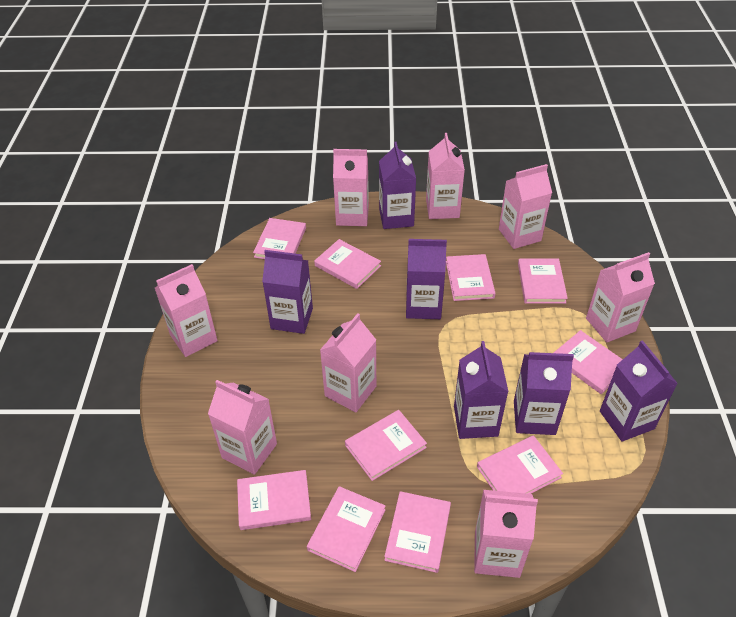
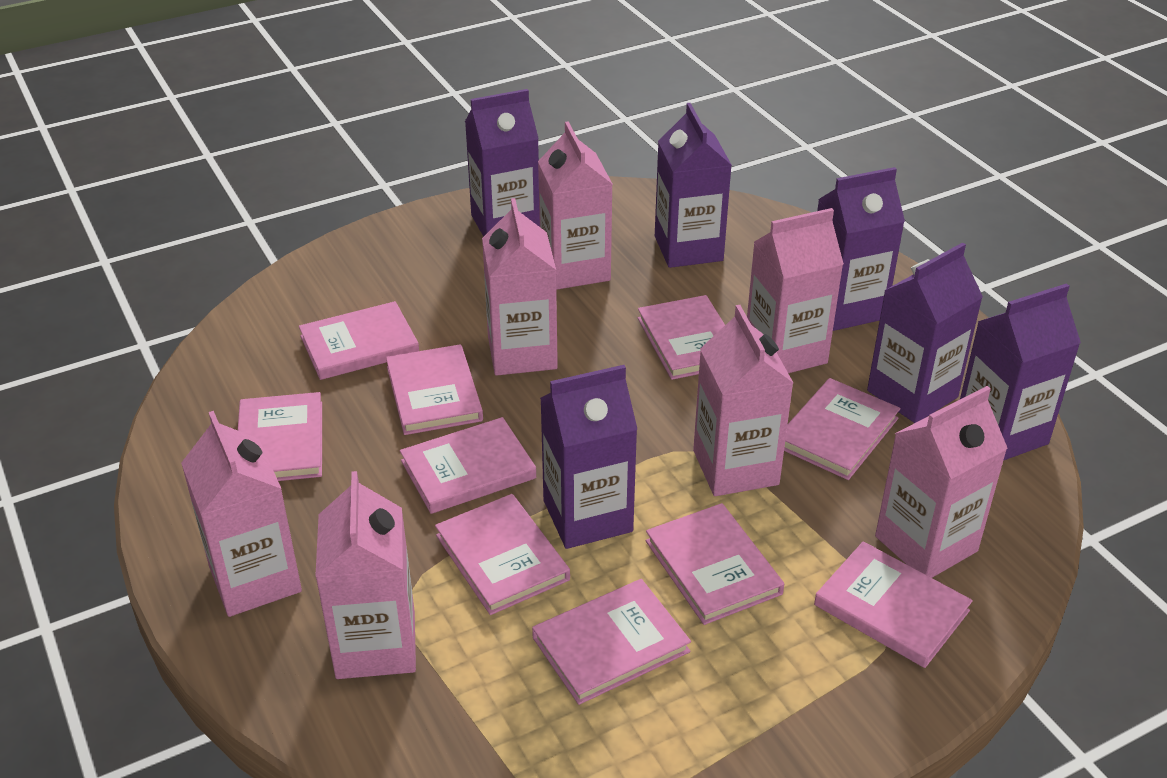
pink carton: [155,264,218,357] [208,380,277,475] [320,313,376,412] [333,149,369,226] [426,133,465,219] [474,490,538,578] [499,164,552,249] [586,252,655,343] = 8 -> [181,411,302,617] [315,471,416,679] [482,198,558,375] [538,121,613,290] [693,305,793,496] [747,208,844,373] [875,386,1008,578] = 7

